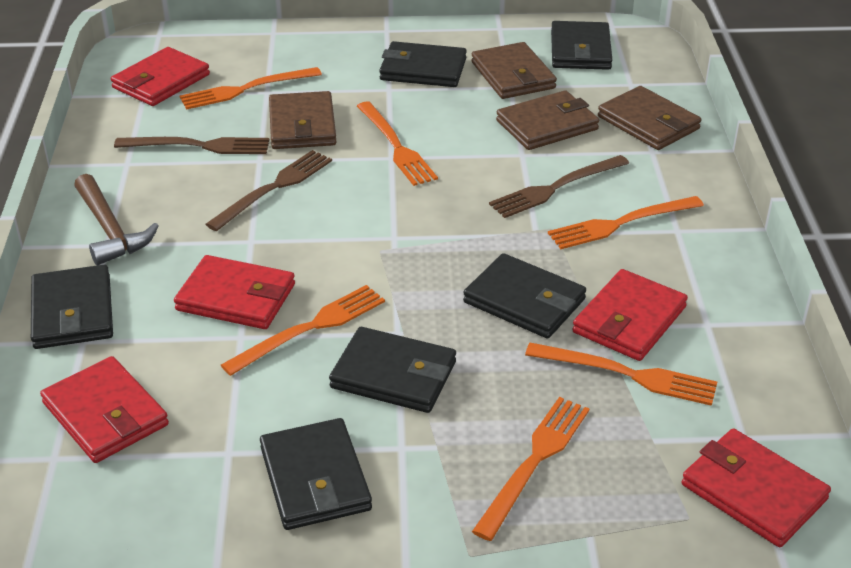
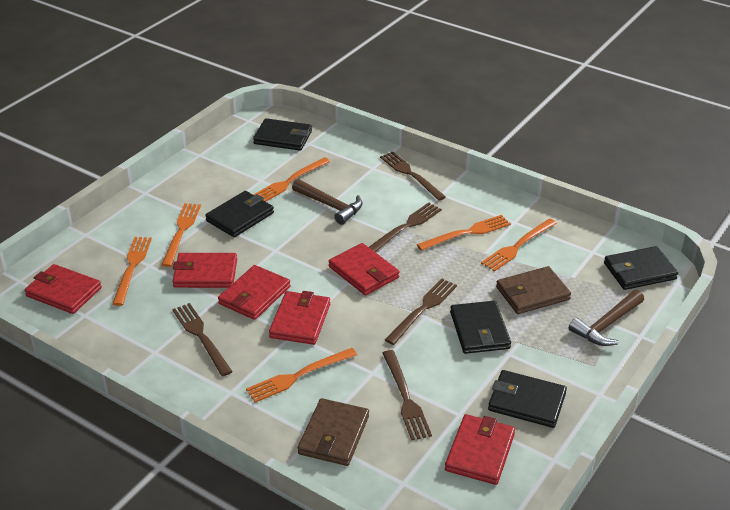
black wallet: [31,265,113,349] [260,418,372,530] [329,327,456,413] [379,41,467,87] [463,253,586,339] [551,21,612,70] = 6 -> [205,191,274,237] [253,118,312,151] [450,301,511,354] [488,370,567,428] [604,246,678,290] = 5
brown fork: [114,137,269,154] [205,150,332,231] [489,155,629,218] = 3 -> [172,303,233,376] [369,203,442,252] [380,152,446,201] [383,350,432,440] [385,278,457,345] = 5
brown hammer: [74,174,159,265] = 1 -> [292,179,363,225] [569,290,644,346] = 2
brown wallet: [269,91,336,149] [471,42,557,99] [496,90,599,150] [598,86,701,150] = 4 -> [298,398,369,466] [496,266,571,314] = 2
red wallet: [40,356,169,463] [111,47,210,106] [174,255,295,329] [572,269,688,361] [682,428,831,547] = 5 -> [24,264,102,314] [173,253,237,288] [218,265,291,320] [269,291,330,345] [329,243,400,295] [445,414,515,485] = 6

